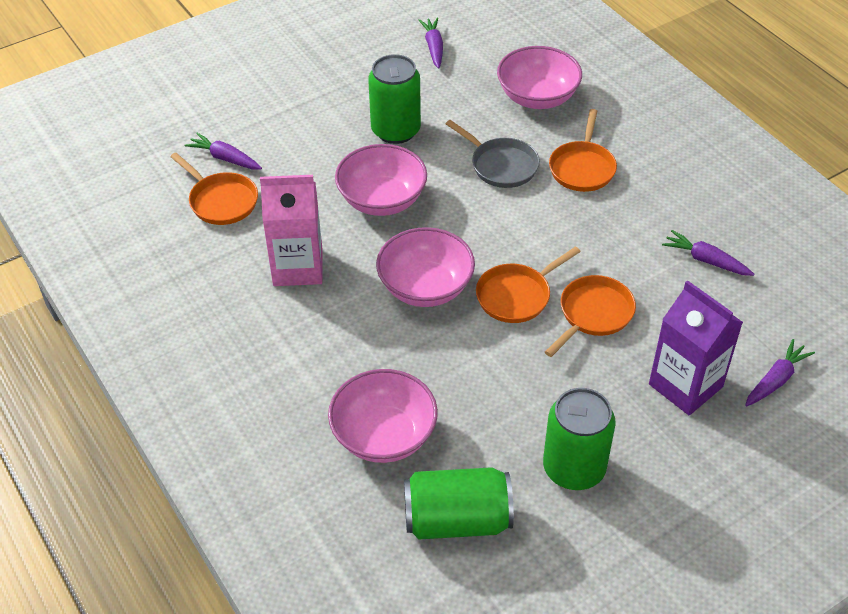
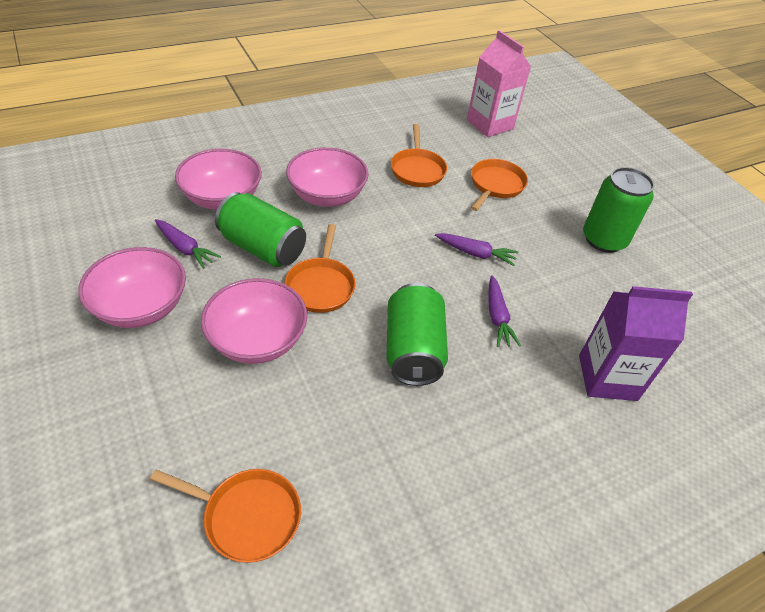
grey pan: [446,120,540,188] = 1 -> none = 0
purple carrot: [184,133,262,169] [419,18,443,69] [662,230,755,276] [745,339,815,406] = 4 -> [155,219,221,269] [435,233,518,266] [488,275,521,347] = 3

